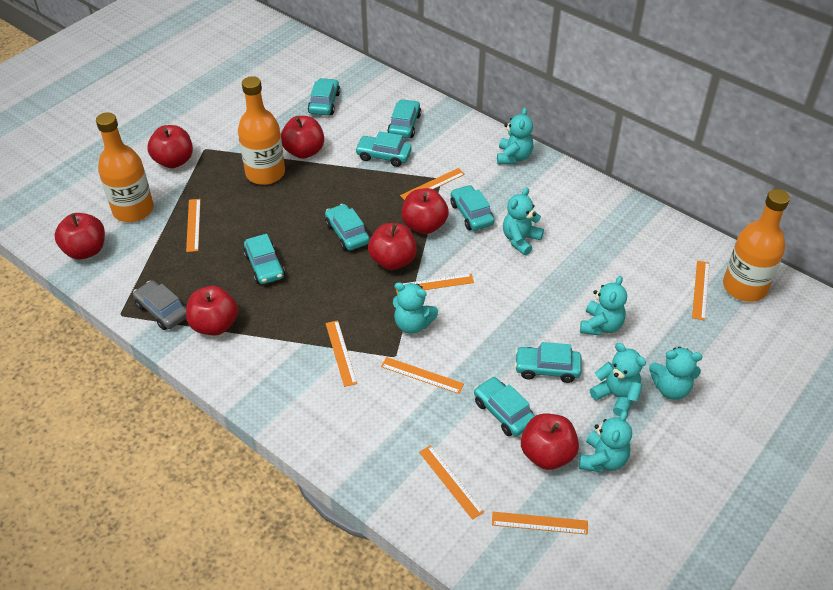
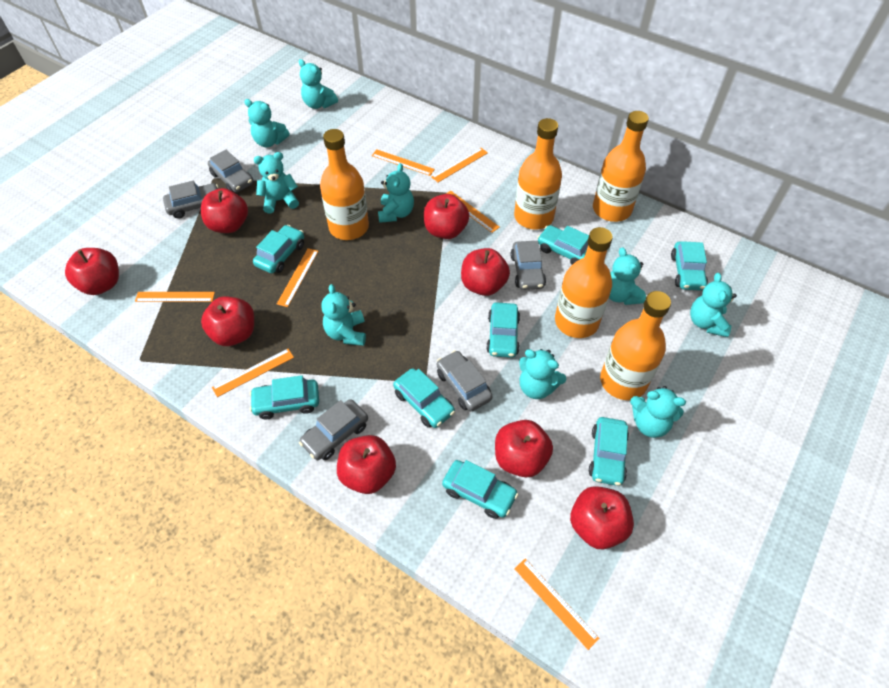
grey car: [133,280,186,330] = 1 -> [163,181,218,219] [208,150,253,193] [299,399,368,460] [437,350,493,411] [510,241,546,290] = 5
orange bottle: [96,112,154,222] [238,76,285,185] [723,189,790,302] = 3 -> [320,129,369,240] [514,118,562,230] [555,227,613,338] [593,111,649,222] [600,291,671,400] = 5
orange ruler: [186,199,201,252] [326,320,357,387] [381,357,464,394] [396,274,474,294] [400,168,465,200] [419,445,484,520] [492,512,588,535] [692,261,710,321] = 8 -> [135,292,215,302] [212,349,294,397] [277,248,318,307] [372,150,435,176] [431,148,488,182] [446,190,500,233] [514,558,599,650] = 7
red apple: [55,213,105,259] [147,125,193,168] [186,286,238,336] [281,116,324,159] [368,223,417,270] [402,188,449,234] [521,413,579,470] = 7 -> [65,248,119,295] [201,188,248,233] [201,296,254,346] [337,435,396,494] [424,194,469,239] [461,248,510,296] [495,420,553,478] [570,486,634,549] = 8
turquoise teddy bear: [393,282,438,334] [497,107,533,165] [503,187,544,255] [579,410,632,472] [580,276,627,336] [590,343,646,417] [649,347,702,400] = 7 -> [244,99,290,147] [254,152,299,213] [299,59,338,109] [321,284,366,346] [378,163,414,223] [519,349,566,399] [609,247,646,305] [630,386,686,438] [690,273,737,337] = 9

